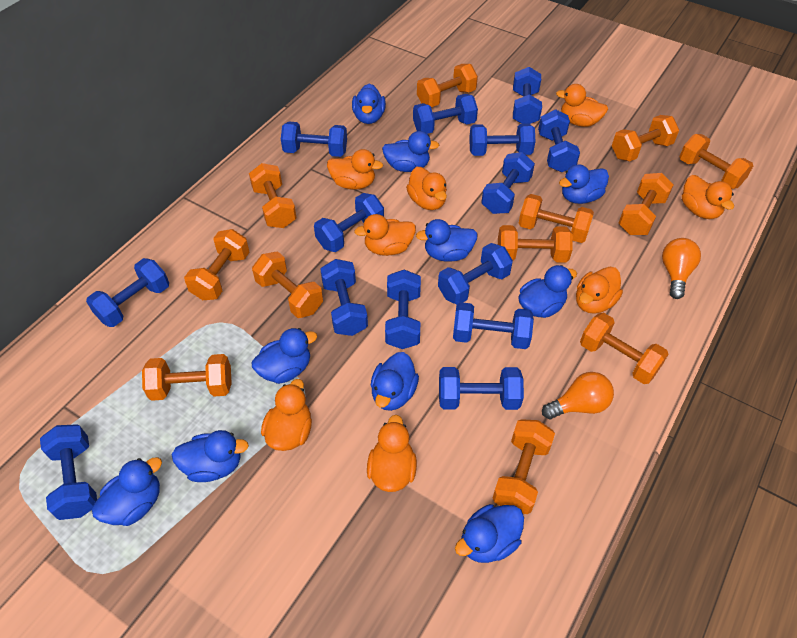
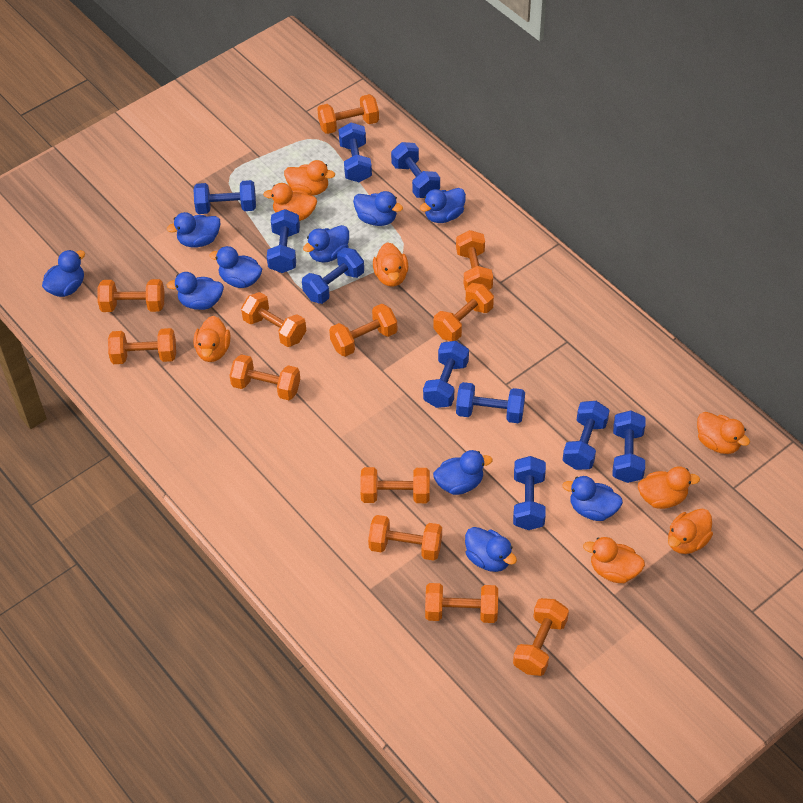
blue dumbbell: [40,424,97,520] [86,258,169,327] [281,121,347,157] [314,193,384,252] [320,259,368,336] [385,270,421,349] [413,94,478,134] [438,243,513,304] [439,367,524,410] [453,302,534,349] [469,123,536,156] [481,152,535,214] [513,67,542,124] [538,110,580,172] = 14 -> [193,180,256,214] [267,209,300,273] [302,247,364,304] [338,123,372,182] [391,142,440,198] [423,341,469,408] [456,382,525,423] [513,456,546,530] [563,401,610,470] [613,410,645,483] = 10
orange light bulb: [542,372,614,419] [662,238,701,299] = 2 -> none = 0

